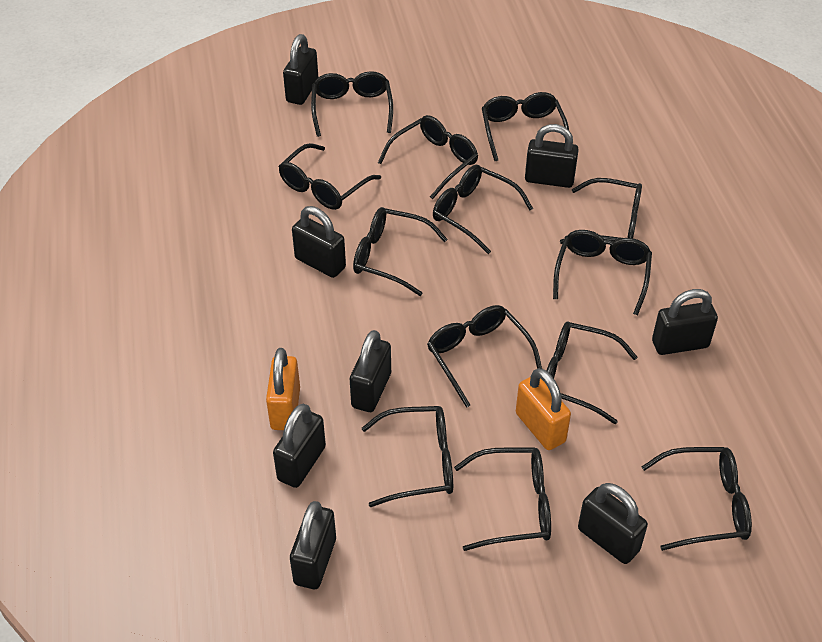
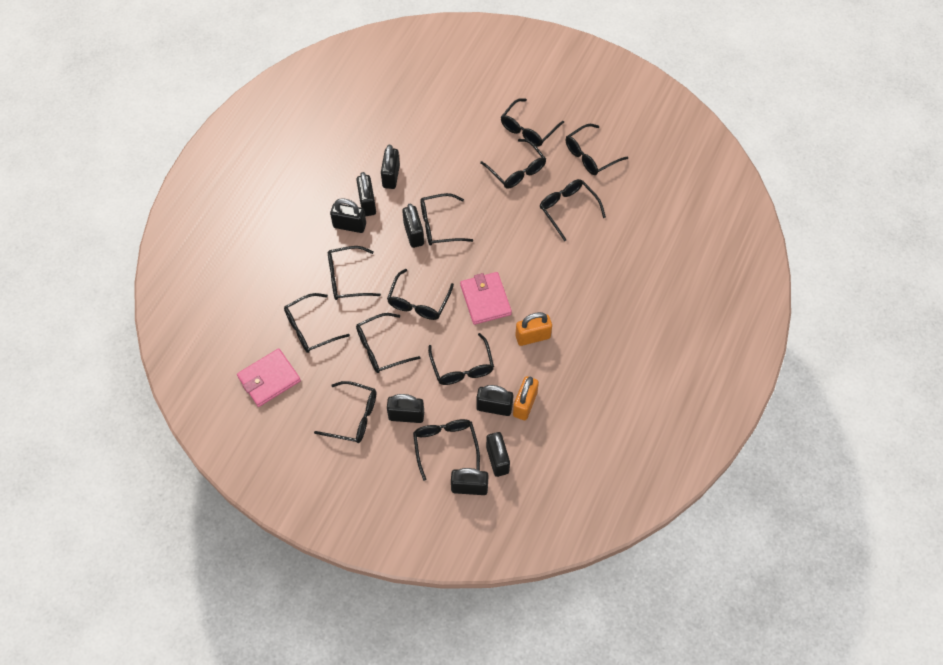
black glasses: [278,143,381,210] [311,71,393,137] [353,207,448,296] [362,406,453,507] [378,115,478,199] [427,305,542,408] [433,165,533,254] [454,447,551,551] [482,92,569,161] [546,322,637,424] [553,230,652,315] [560,178,642,244] [642,447,752,551] = 13 -> [284,293,350,353] [314,381,376,443] [328,246,381,300] [356,313,421,373] [387,269,454,320] [413,419,480,481] [420,193,473,245] [428,333,494,385] [480,139,546,189] [501,98,564,147] [540,179,606,241] [566,124,628,175] = 12
pink wallet: none = 0 -> [237,348,301,407] [460,272,512,325] = 2

